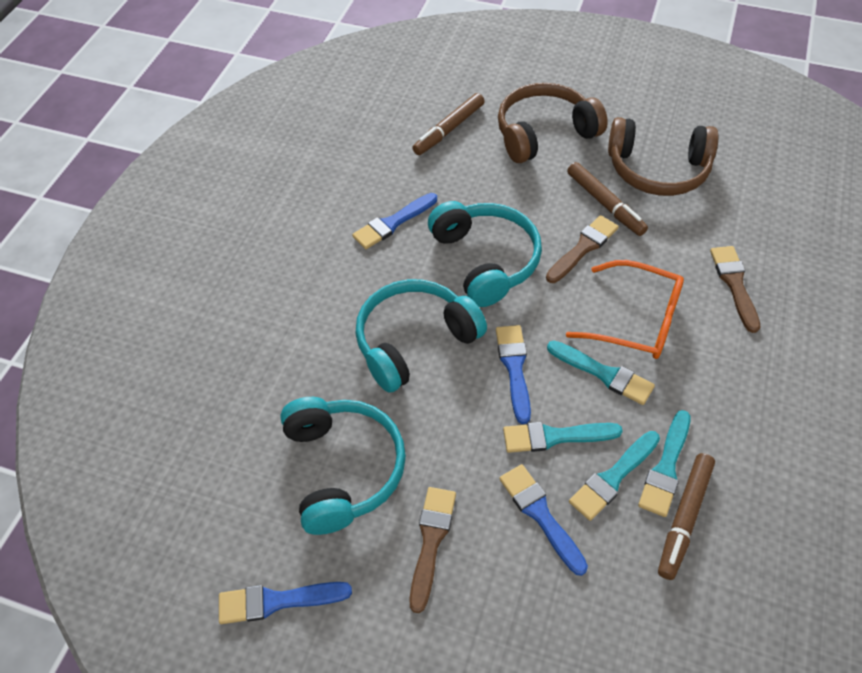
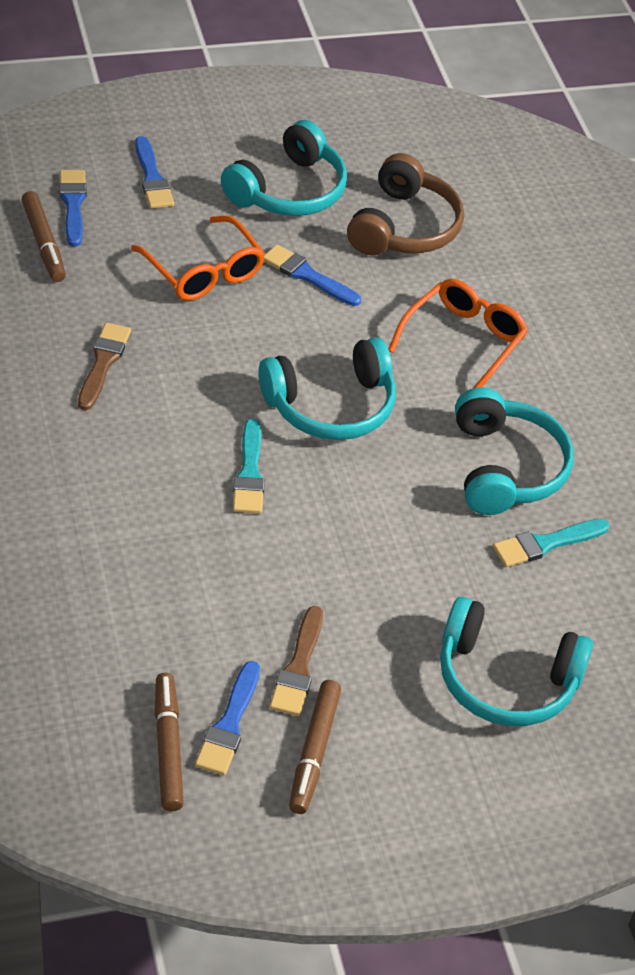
brown brush: [409,487,456,613] [546,215,619,283] [710,246,760,333] = 3 -> [78,322,131,411] [270,606,323,716] = 2
brown headphones: [498,83,608,163] [608,117,718,196] = 2 -> [347,153,464,255] = 1
orange glasses: [566,260,684,359] = 1 -> [131,215,265,301] [388,279,528,389] = 2
turquoise brush: [503,422,623,453] [547,341,655,405] [569,431,660,521] [638,410,690,517] = 4 -> [233,419,265,514] [493,519,610,567] = 2
turquoise headphones: [280,397,406,535] [355,279,487,393] [428,201,542,307] = 3 -> [221,120,347,216] [258,337,396,440] [440,597,593,726] [455,387,574,515] = 4

